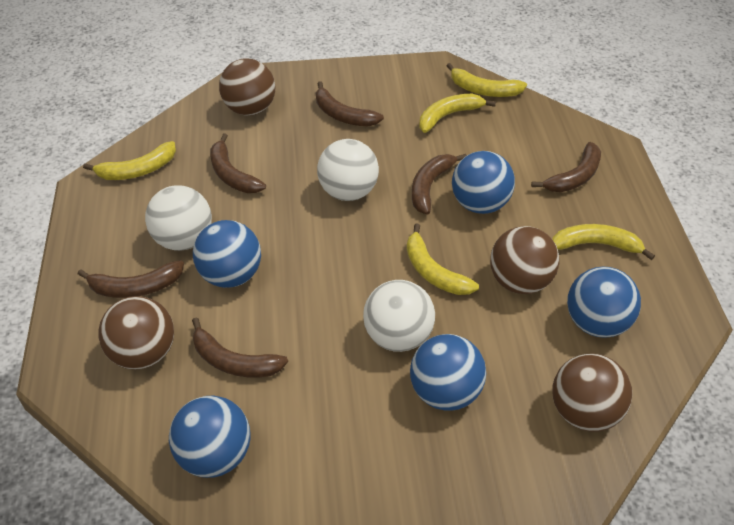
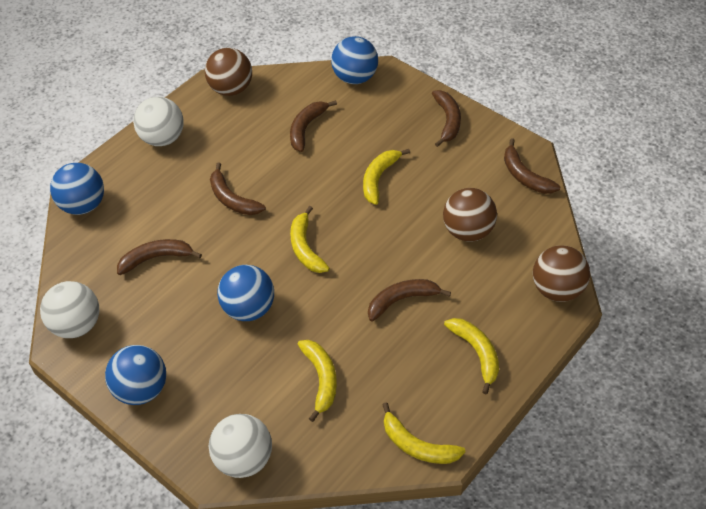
blue ball: [169,396,251,478] [193,220,261,288] [410,334,486,411] [452,151,515,214] [567,267,641,338] = 5 -> [50,163,104,215] [105,345,166,405] [217,265,274,321] [331,36,378,84] = 4
brown ball: [98,296,174,370] [219,58,275,116] [490,226,559,294] [553,354,632,432] = 4 -> [205,48,252,96] [443,188,497,242] [533,245,590,302] = 3

